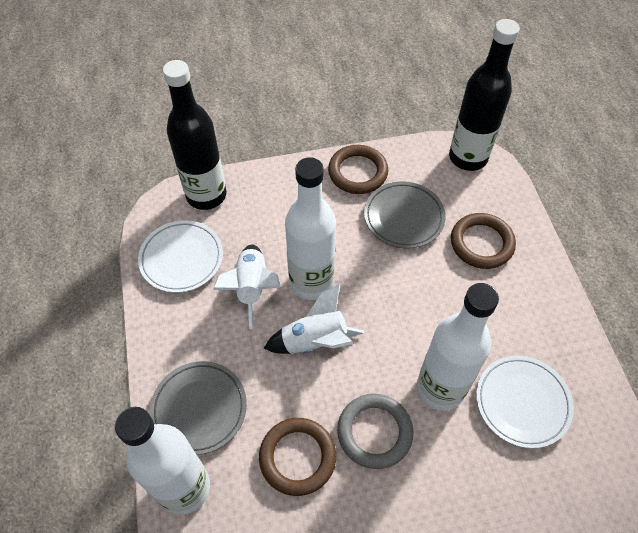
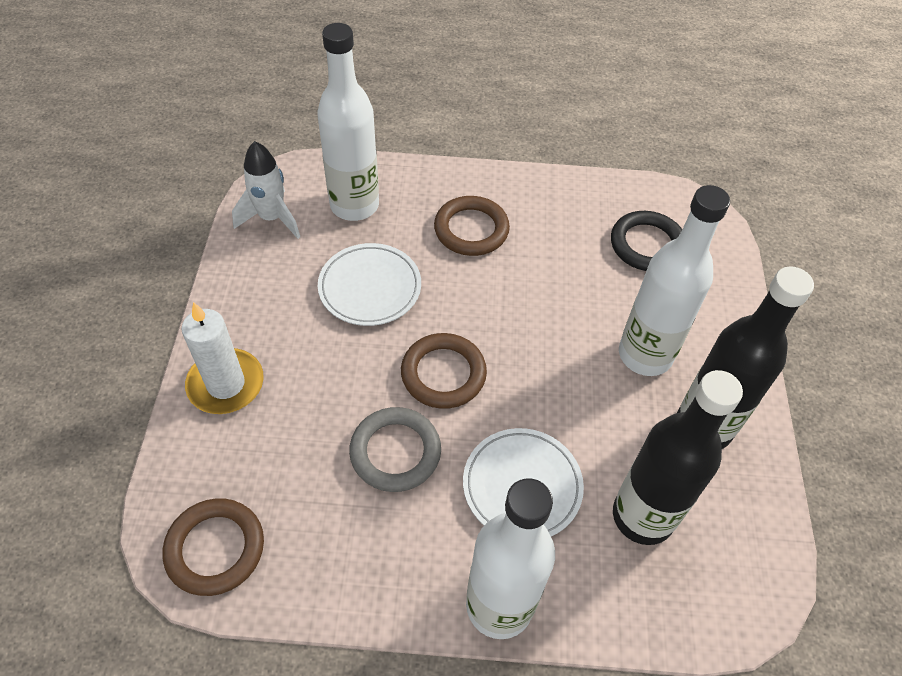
black ring: none = 0 -> [611,211,682,271] = 1
grey plate: [150,361,247,455] [364,181,446,249] = 2 -> none = 0
white candle: none = 0 -> [181,302,264,414] = 1
white rocket: [213,245,280,329] [264,284,364,354] = 2 -> [232,141,300,239] = 1

